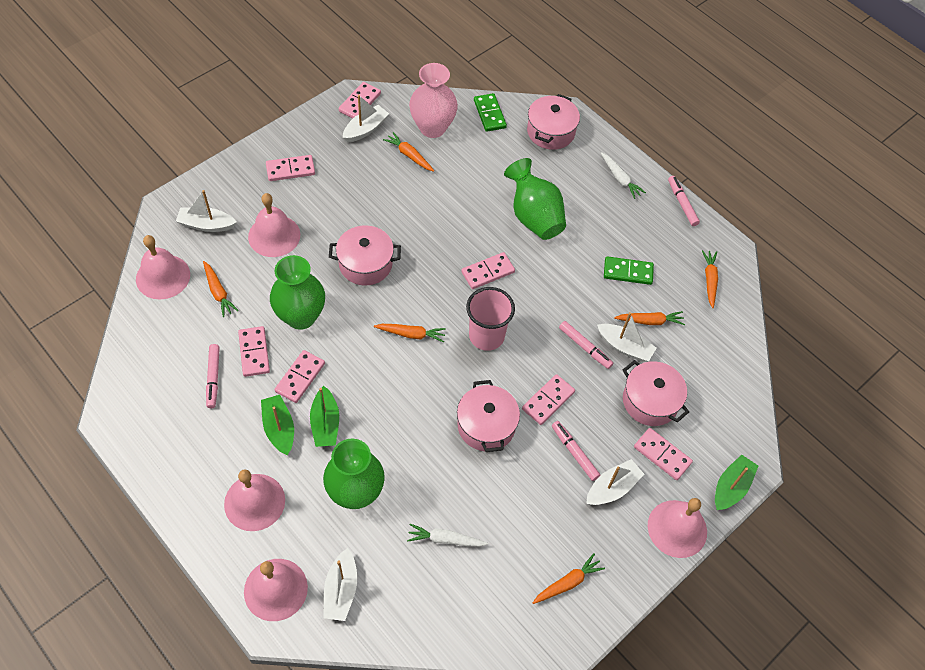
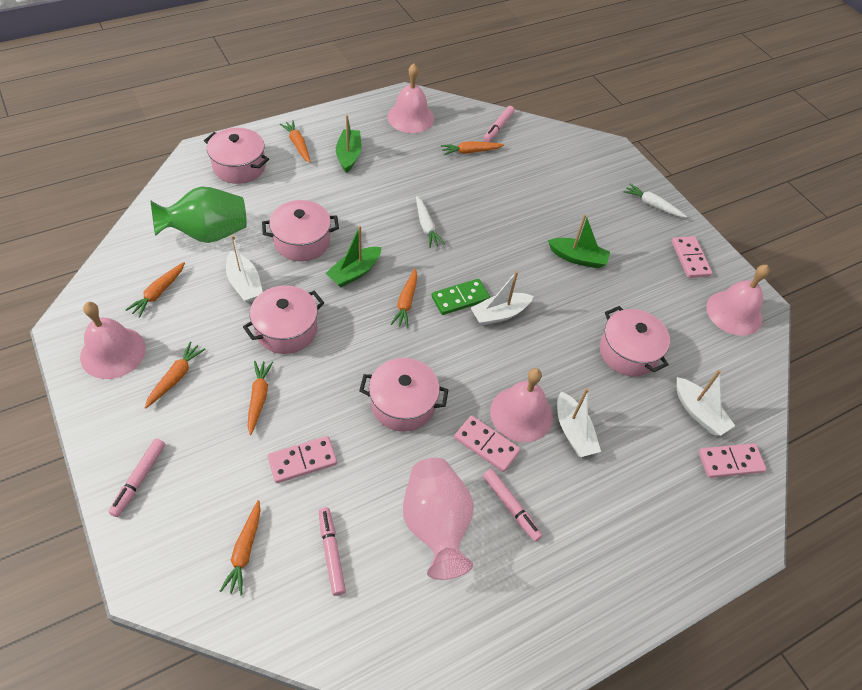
green domino: [474,93,507,132] [604,256,654,285] = 2 -> [431,279,490,315] = 1
green vase: [270,255,325,330] [323,439,385,509] [504,158,566,240] = 3 -> [150,186,247,243] = 1
orange carrot: [203,261,239,317] [374,324,446,343] [383,132,434,172] [533,554,605,604] [614,311,685,325] [702,250,718,308] = 6 -> [125,262,185,318] [145,342,206,408] [220,500,261,596] [248,361,273,435] [280,120,311,163] [391,268,417,328] [441,141,504,155] = 7
pink bell: [136,235,190,300] [224,469,285,531] [244,559,308,621] [248,193,300,257] [648,498,707,558] = 5 -> [80,302,146,379] [387,64,434,133] [490,368,553,442] [706,265,769,336] = 4
pink cup: [466,287,515,351] = 1 -> none = 0
pink domino: [238,326,270,377] [266,155,315,181] [274,350,325,403] [339,82,381,118] [461,252,515,289] [522,374,575,425] [634,428,693,480] = 7 -> [268,436,337,483] [454,415,521,472] [672,236,712,278] [698,443,766,478] = 4
pink pot: [329,225,401,286] [457,380,520,452] [527,94,580,150] [623,360,689,426] = 4 -> [204,128,269,184] [243,285,324,354] [262,200,339,261] [359,358,449,432] [600,306,670,377] = 5
white boat: [176,190,237,232] [323,548,357,621] [343,95,389,142] [586,459,644,505] [597,312,656,362] = 5 -> [226,235,263,303] [471,271,533,326] [557,388,601,457] [677,370,735,436] = 4

